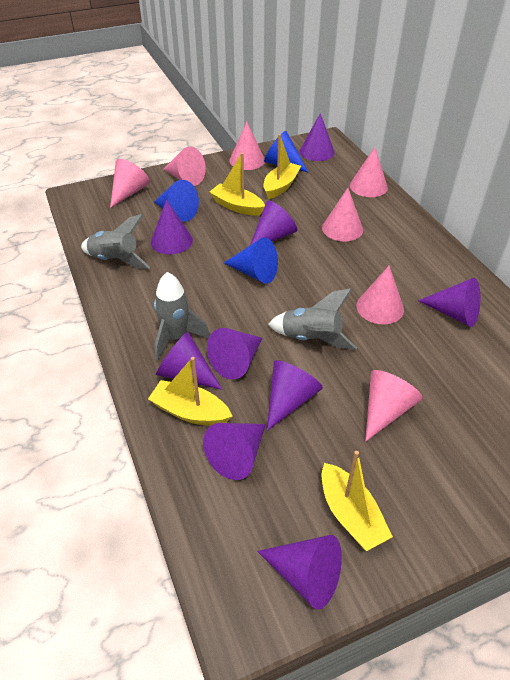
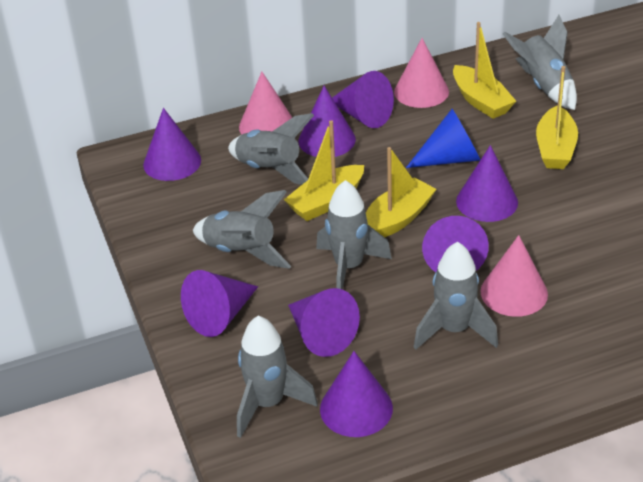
blue cone: [154,180,199,222] [224,237,278,284] [264,131,309,173] = 3 -> [406,109,480,168] = 1
grey rocket: [81,214,150,269] [154,272,210,361] [268,288,357,350] = 3 -> [193,190,291,269] [228,113,314,185] [237,316,318,438] [316,180,392,290] [414,242,498,350] [503,15,577,110] = 6
pink cone: [110,159,150,208] [163,147,206,186] [229,122,265,170] [322,188,363,241] [350,147,388,197] [356,266,404,324] [365,370,423,442] = 7 -> [239,72,293,134] [394,38,449,108] [480,235,548,317] = 3
purple cone: [151,200,193,255] [156,332,222,390] [203,423,266,480] [207,328,262,380] [250,201,297,245] [257,535,342,610] [267,360,323,431] [300,113,335,161] [418,278,480,327] = 9 -> [143,108,201,181] [181,270,258,337] [288,288,360,357] [299,86,356,157] [320,351,393,437] [332,71,394,128] [422,216,489,272] [456,145,518,222] = 8

